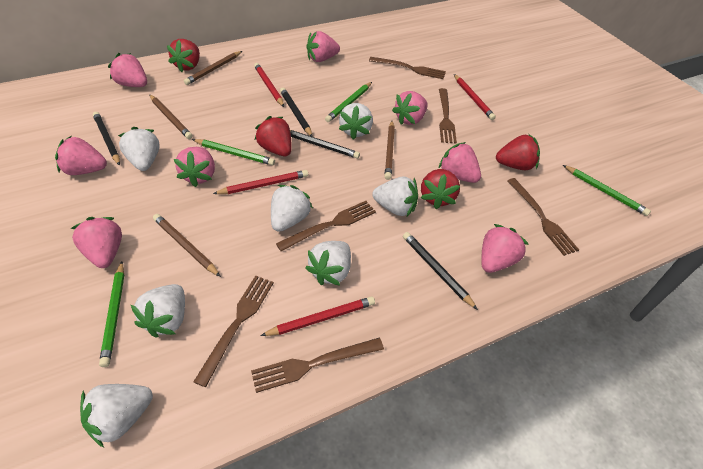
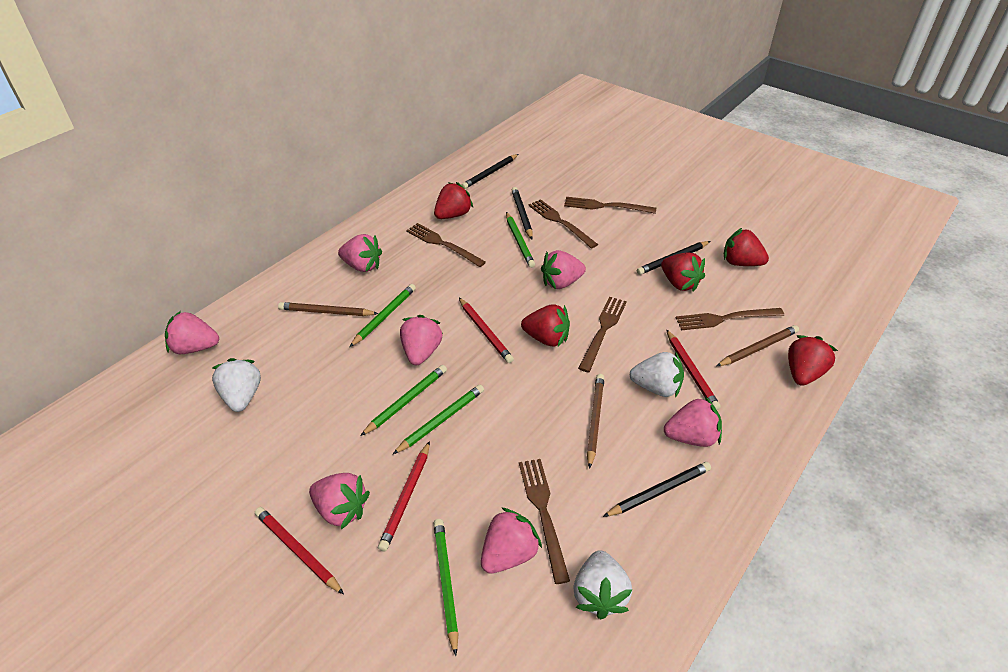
brown pencil: [149,94,193,139] [153,214,221,277] [184,51,242,85] [384,121,395,180] = 4 -> [278,302,379,316] [587,374,605,469] [716,325,799,366] = 3
green pencil: [99,261,124,367] [192,139,275,166] [325,82,372,122] [563,165,651,216] = 4 -> [349,284,416,347] [361,365,447,436] [393,385,484,454] [434,519,459,656] [506,212,535,268] = 5
pink strawberry: [55,136,107,175] [70,217,122,268] [108,53,147,87] [174,147,215,187] [306,31,340,62] [392,91,428,125] [438,142,481,183] [481,224,529,273] = 8 -> [165,311,219,354] [309,473,370,529] [338,234,382,272] [400,315,443,365] [481,508,542,574] [541,250,586,289] [664,397,722,447] = 7
red strawberry: [167,39,200,72] [255,116,292,156] [421,169,460,209] [496,134,540,170] = 4 -> [434,182,473,219] [521,304,570,346] [661,253,705,292] [724,228,769,266] [788,335,838,386] = 5
white strawberry: [80,384,153,448] [118,127,160,171] [131,284,185,338] [271,185,313,232] [305,241,351,286] [339,103,373,140] [372,176,418,216] = 7 -> [212,358,261,412] [574,550,632,619] [630,351,684,397] = 3

